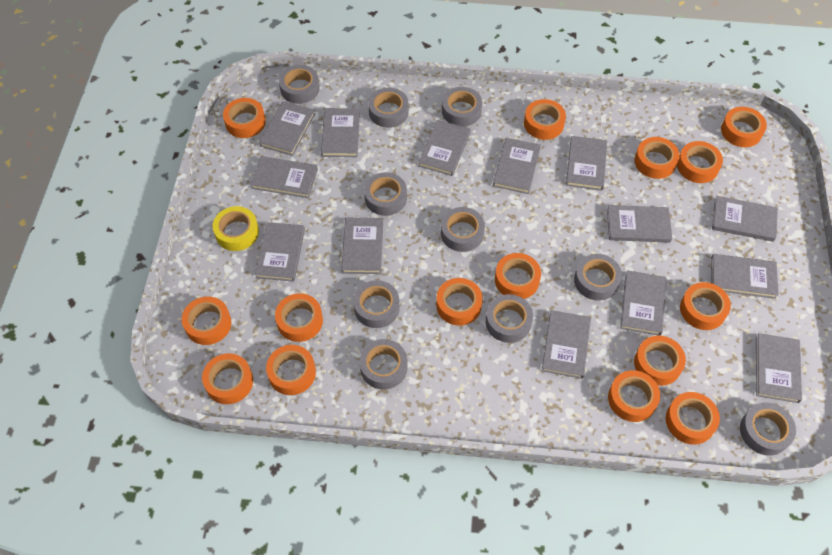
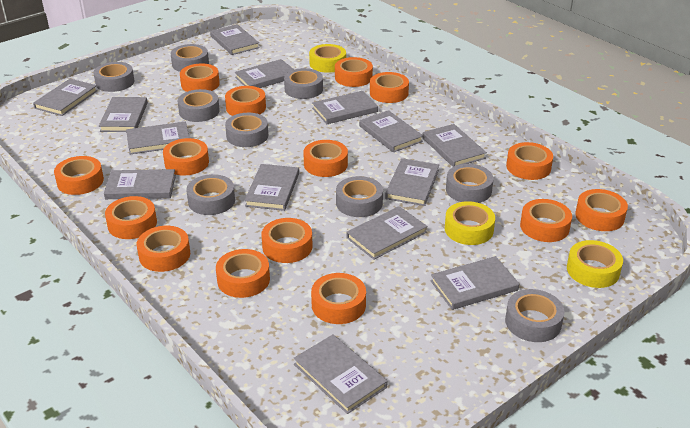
grey tape: [279,65,320,104] [353,280,400,328] [359,339,407,390] [364,172,407,216] [368,88,409,128] [441,207,485,252] [442,87,482,127] [486,294,533,343] [574,254,622,301] [740,403,796,456] = 10 -> [93,62,134,92] [171,44,209,72] [178,89,220,122] [186,174,235,215] [225,113,268,147] [284,68,323,99] [336,176,383,217] [446,164,494,203] [505,289,564,342] = 9
yellow tape: [213,206,259,251] = 1 -> [309,44,346,73] [445,201,495,245] [567,240,623,288] = 3

